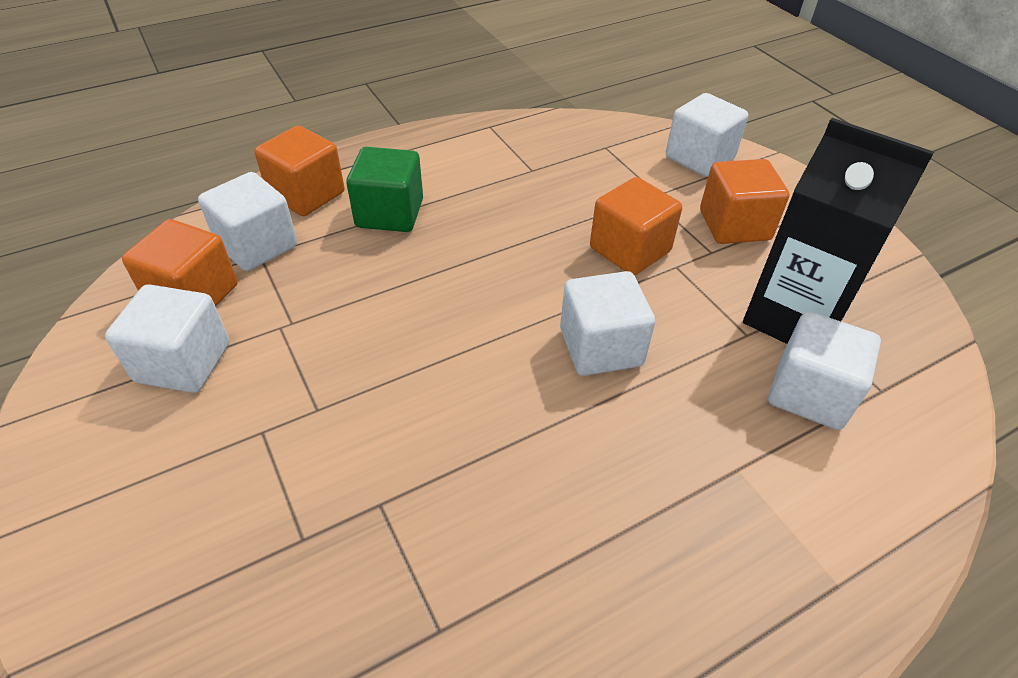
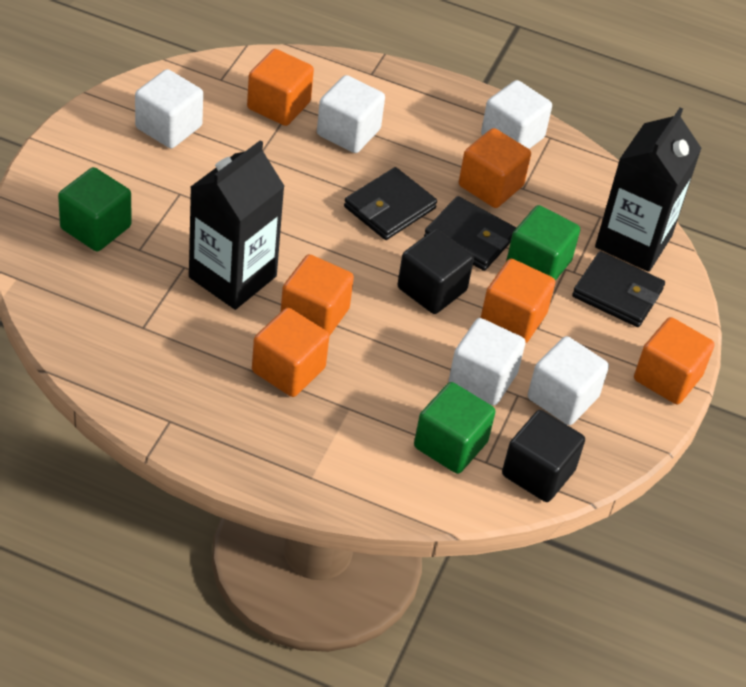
black carton: [743,118,934,344] = 1 -> [189,140,285,310] [595,107,702,272] = 2
black cube: none = 0 -> [397,229,474,314] [502,410,585,502] = 2
black wallet: none = 0 -> [344,167,437,240] [424,196,516,271] [572,251,665,327] = 3
green cube: [346,147,423,232] = 1 -> [58,167,132,251] [414,382,495,474] [506,205,580,281] = 3
orange cube: [122,219,238,306] [254,126,345,216] [590,177,682,275] [700,159,790,244] = 4 -> [247,49,314,126] [252,308,329,397] [280,254,354,336] [459,128,531,208] [481,259,555,343] [634,317,714,404] = 6

